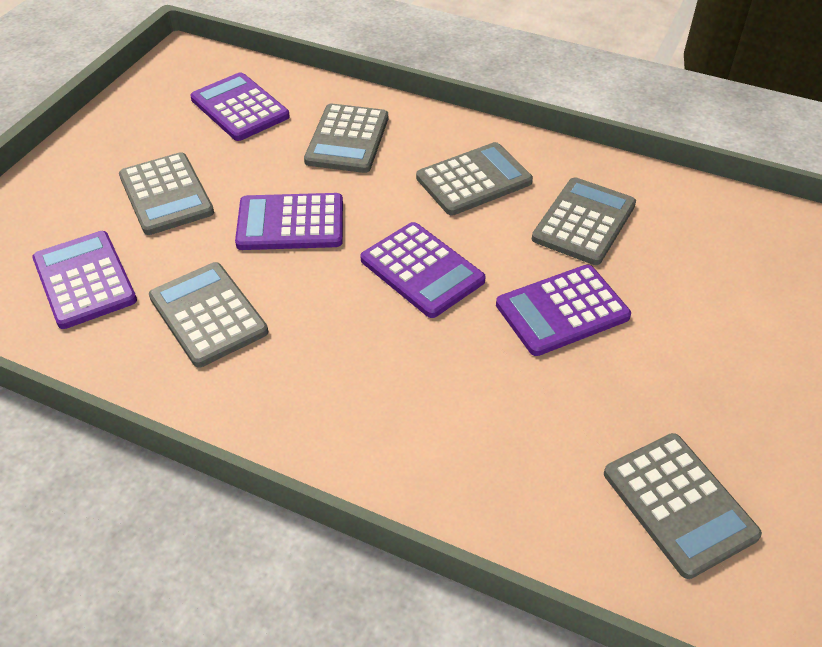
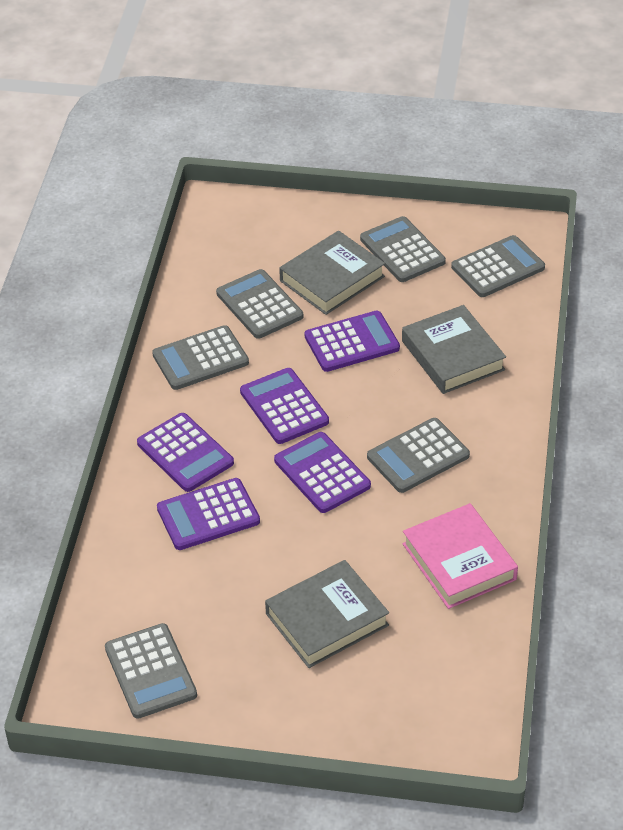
grey book: none = 0 -> [265,560,389,668] [279,231,385,315] [402,305,506,394] = 3
pink book: none = 0 -> [403,503,518,609] = 1

